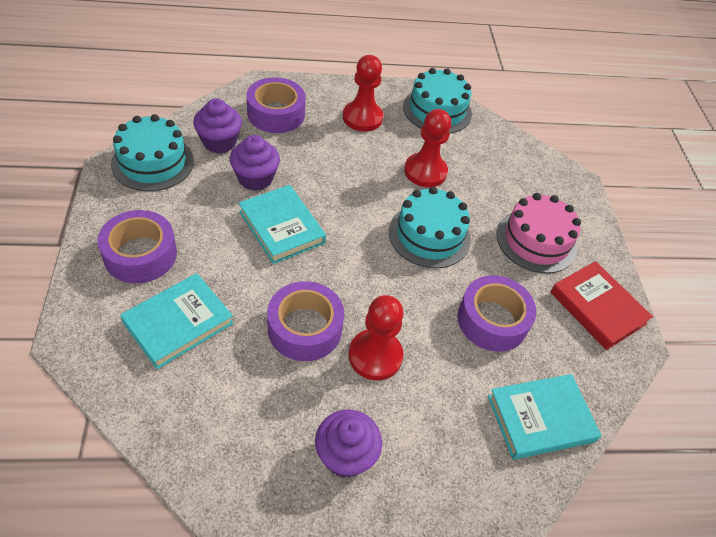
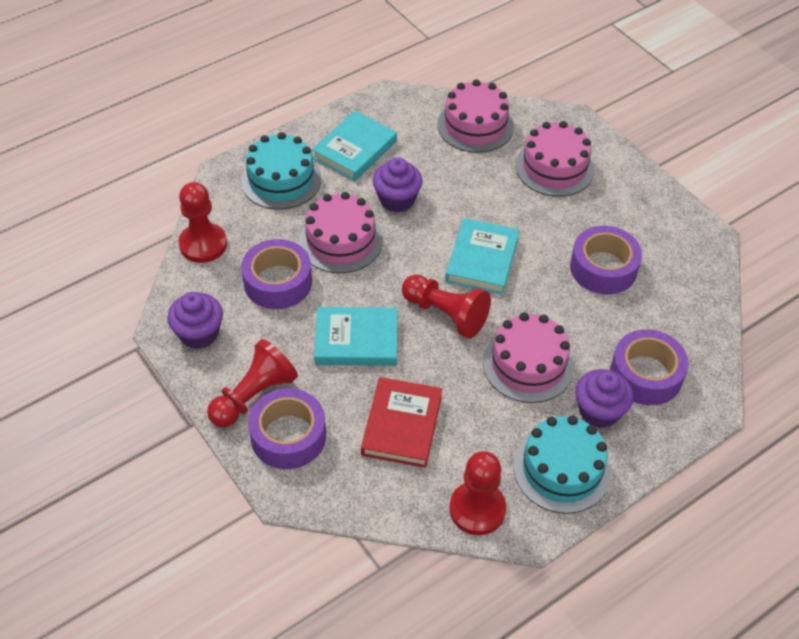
pink cake: [496,193,581,274] = 1 -> [299,192,383,273] [437,79,514,153] [483,312,574,403] [515,121,595,197] = 4
red pawn: [343,55,383,132] [348,295,404,380] [404,109,451,187] = 3 -> [179,182,227,263] [207,339,298,428] [402,275,491,339] [449,451,506,535] = 4
turquoise cake: [111,114,194,191] [389,186,471,268] [403,68,472,134] = 3 -> [241,132,321,210] [514,415,611,514] = 2

